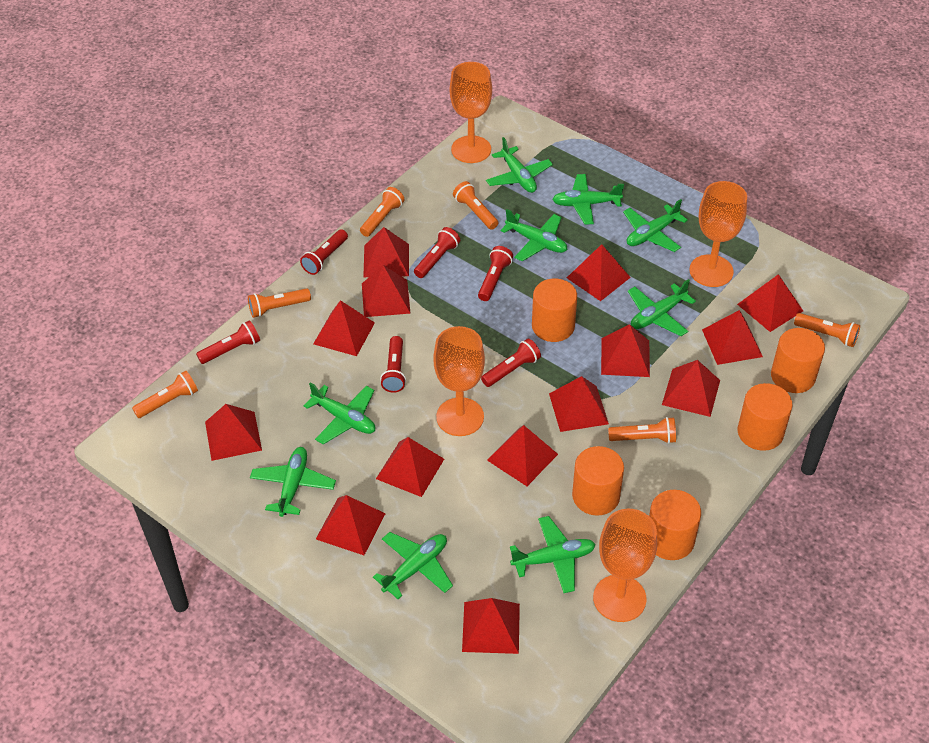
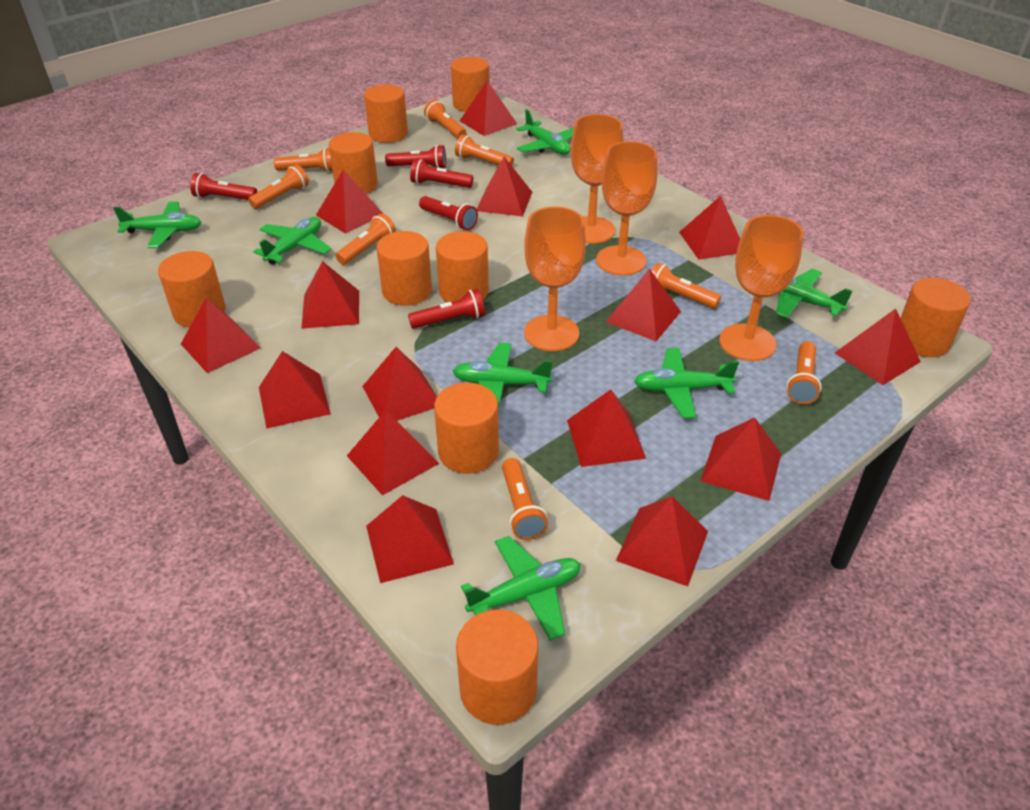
green plane: [250,447,336,517] [304,382,375,444] [373,532,453,599] [486,137,553,193] [500,209,567,261] [510,516,596,593] [552,174,624,225] [623,199,688,252] [628,279,696,336] = 9 -> [113,202,201,248] [253,217,331,265] [453,343,553,410] [461,536,581,641] [516,109,574,155] [634,348,739,418] [776,269,852,318] = 7
orange cylinder: [532,279,577,342] [572,446,624,515] [649,490,701,560] [737,383,793,451] [771,328,825,393] = 5 -> [158,251,226,328] [329,132,378,194] [364,84,408,143] [376,231,432,306] [434,383,499,474] [436,231,489,302] [451,57,489,112] [456,609,538,725] [900,278,971,357] = 9
orange flashlight: [132,371,198,418] [248,288,311,318] [360,187,404,237] [453,181,498,230] [608,417,676,444] [794,313,860,347] = 6 -> [248,165,309,209] [274,147,333,172] [336,214,396,265] [424,99,466,139] [455,135,514,166] [502,458,548,540] [651,263,721,309] [786,341,822,404] = 8
red flashlight: [196,320,260,364] [300,229,348,275] [380,336,406,393] [414,227,460,278] [478,246,513,301] [481,338,541,387] = 6 -> [190,173,257,200] [385,145,446,168] [408,289,485,329] [410,159,473,188] [419,196,478,230] = 5
red pyramid: [205,404,262,461] [313,300,375,356] [316,495,386,555] [362,265,411,317] [363,227,409,277] [376,437,444,497] [462,598,520,654] [487,425,558,486] [549,376,609,432] [567,244,631,301] [601,324,650,377] [662,360,720,417] [702,310,763,365] [737,274,803,332] = 14 -> [181,297,261,373] [259,351,331,429] [301,261,359,329] [316,170,383,234] [347,410,440,496] [362,347,437,421] [366,495,454,583] [459,81,517,136] [477,157,532,216] [567,389,646,467] [606,268,681,341] [616,496,708,586] [679,196,740,260] [701,417,781,501] [835,308,921,385] = 15

